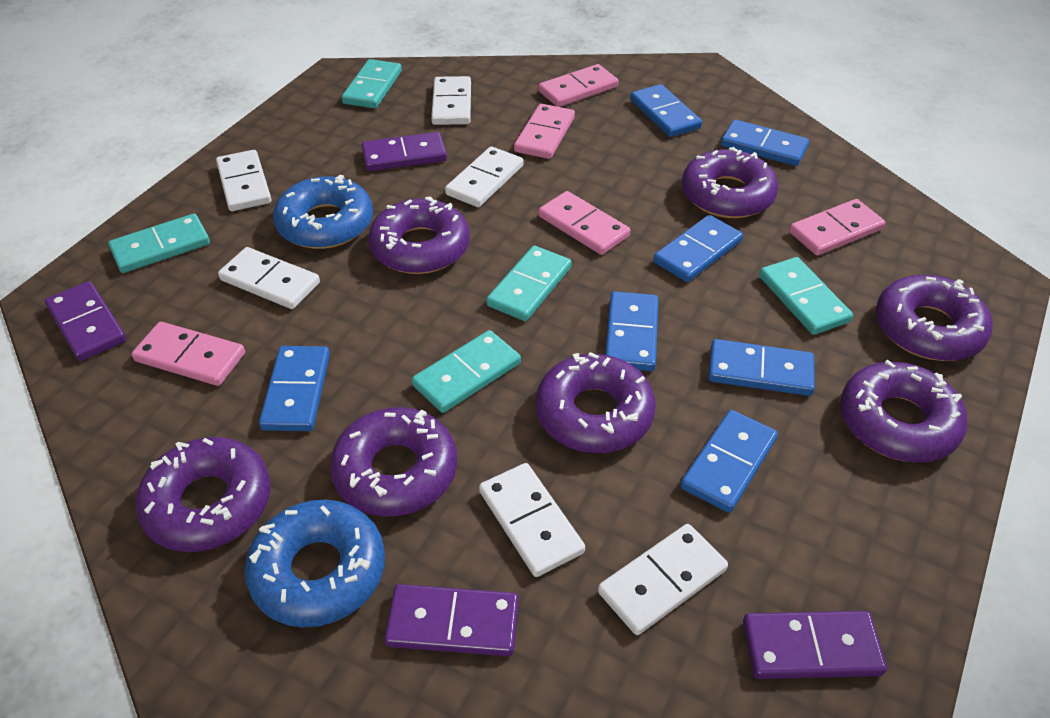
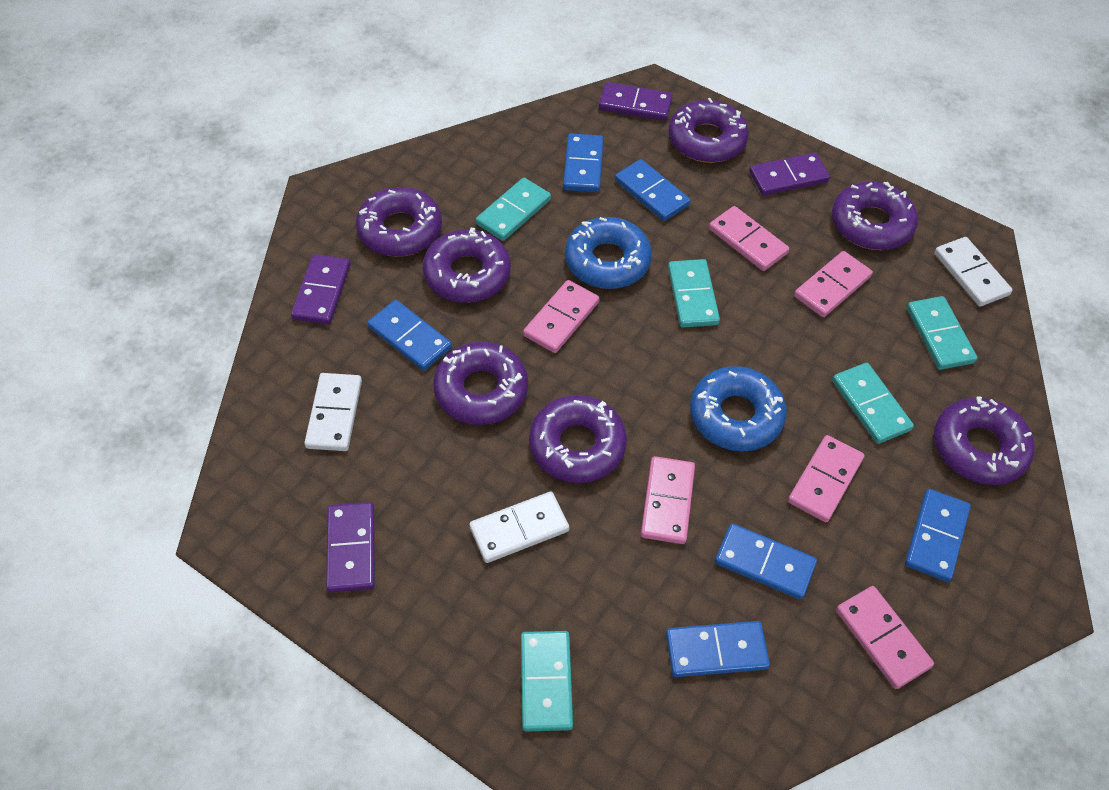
blue domino: [259,346,330,431] [605,291,658,371] [630,84,702,137] [653,215,743,282] [680,410,778,513] [708,339,815,396] [721,120,809,166] = 7 -> [368,300,452,371] [563,134,604,192] [615,159,691,221] [666,621,770,677] [715,523,817,600] [905,489,971,582] = 6
pink domino: [131,322,245,386] [514,104,575,159] [538,64,618,107] [539,191,630,255] [789,199,885,256] = 5 -> [523,280,600,353] [641,456,695,544] [709,206,789,271] [788,435,864,522] [794,251,873,317] [836,586,934,689] = 6
white domino: [216,150,272,211] [218,247,320,309] [431,76,471,125] [445,147,523,207] [479,463,585,577] [598,524,728,635] = 6 -> [304,373,362,451] [469,492,569,563] [934,237,1013,307] = 3

